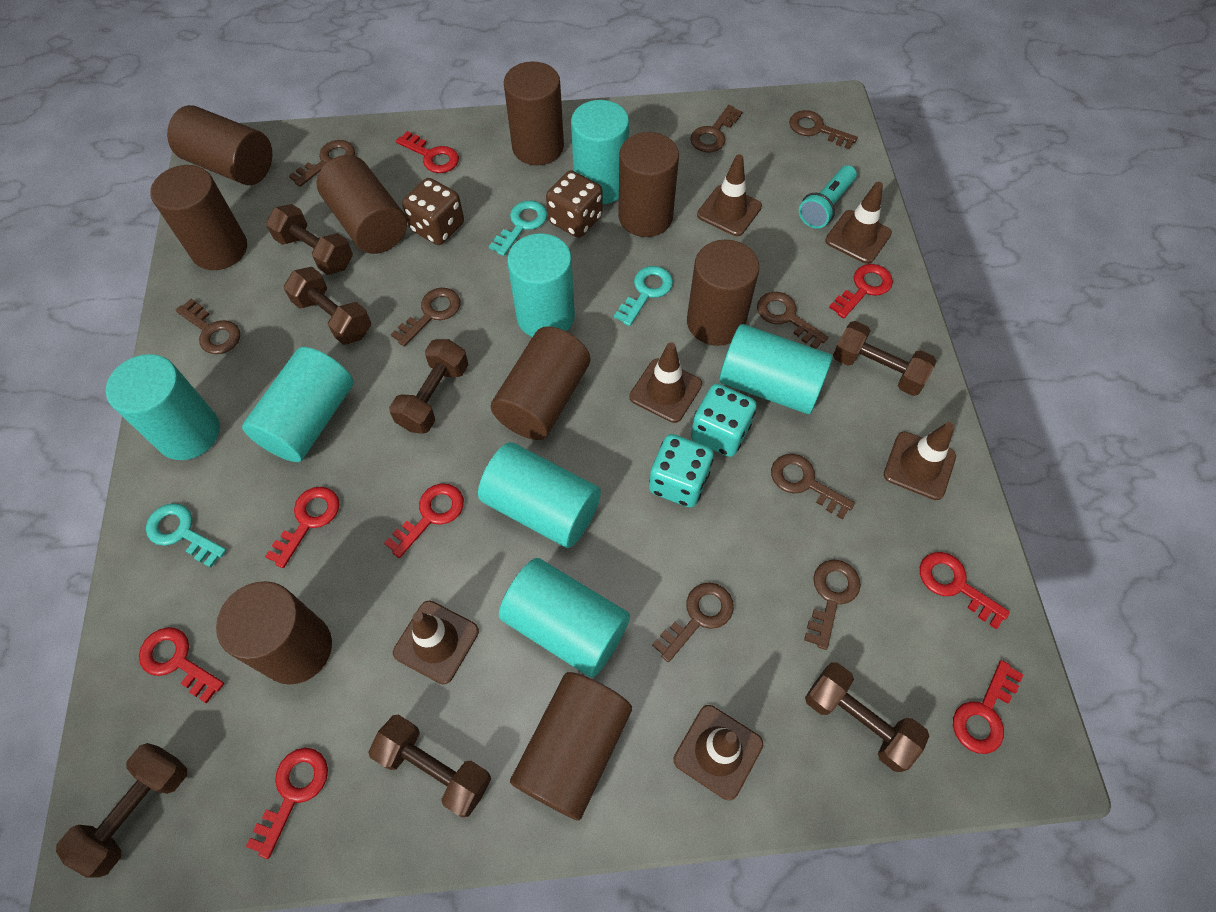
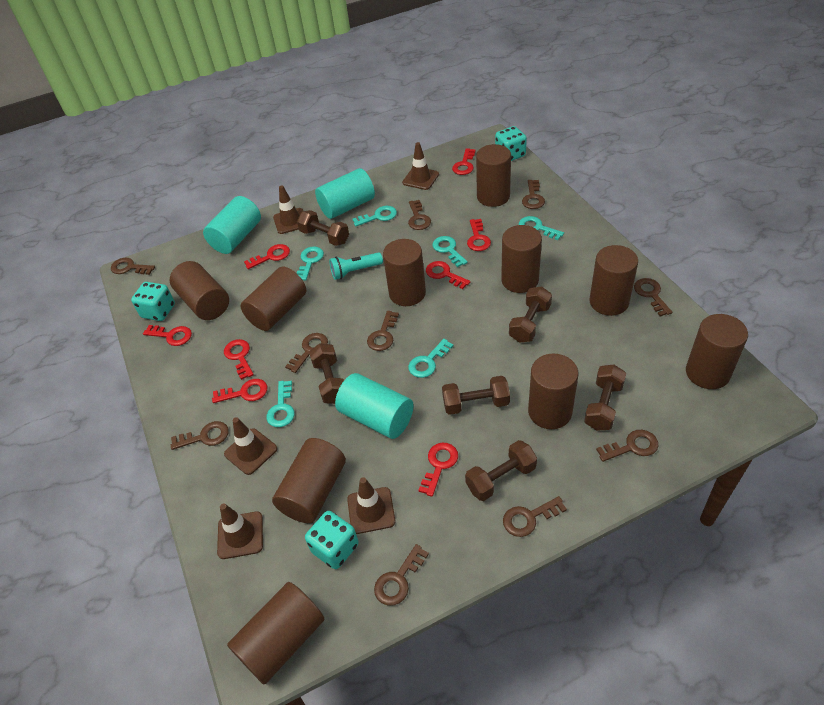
brown cylinder: [150,165,247,270] [167,105,272,185] [216,581,332,685] [317,155,407,254] [491,326,590,440] [504,61,564,165] [510,672,632,821] [618,132,679,237] [687,239,759,346] = 9 -> [170,261,229,320] [227,582,324,685] [241,267,306,331] [272,438,346,523] [383,239,426,306] [476,144,511,207] [501,225,542,293] [528,354,578,429] [589,245,638,316] [686,314,748,389] = 10
brown dice: [402,178,464,245] [546,170,603,238] = 2 -> none = 0
brown dumbbell: [56,743,187,877] [266,204,353,275] [284,267,371,345] [368,715,491,817] [389,339,468,434] [805,662,929,772] [833,321,936,396] = 7 -> [297,210,349,246] [309,343,344,404] [442,376,510,415] [465,440,537,501] [509,286,552,342] [584,365,626,431] = 6
brown key: [176,299,240,354] [289,140,355,187] [391,288,460,347] [652,582,734,662] [690,105,743,152] [757,292,829,349] [771,454,855,520] [789,110,858,149] [804,559,861,650] = 9 -> [111,258,155,275] [171,421,229,450] [285,333,328,373] [367,311,399,351] [374,544,429,606] [408,200,431,230] [503,496,567,537] [522,180,545,209] [596,430,658,462] [634,278,672,317] = 10
brown traffic cone: [393,601,479,684] [629,342,702,423] [674,705,763,800] [697,154,762,236] [825,182,892,264] [884,422,956,500] = 6 -> [217,504,263,559] [224,417,277,475] [273,185,303,234] [347,477,395,534] [402,142,439,190] = 5
turquoise cylinder: [106,354,220,460] [242,347,353,462] [478,442,601,548] [499,558,630,677] [507,233,575,337] [571,100,629,204] [719,324,833,414] = 7 -> [203,196,261,254] [315,168,375,219] [335,373,413,439] = 3
turquoise dice: [649,434,714,508] [691,383,757,457] = 2 -> [131,282,175,321] [305,511,358,569] [495,126,527,161] = 3
turquoise key: [146,503,227,568] [489,201,547,256] [614,266,673,326] = 3 -> [266,381,295,427] [297,246,324,280] [352,206,397,226] [408,339,454,378] [432,236,468,267] [519,216,564,240] = 6

